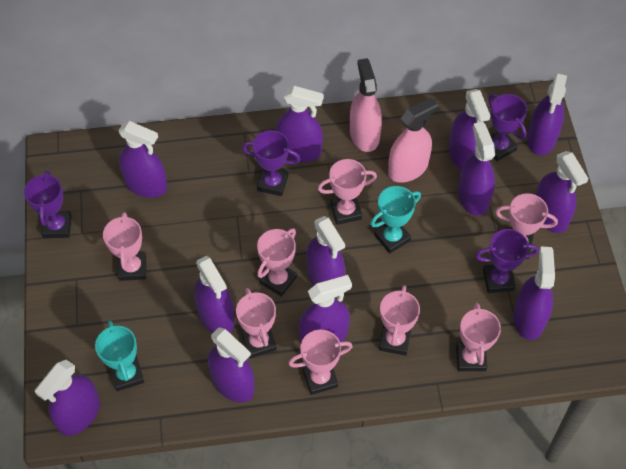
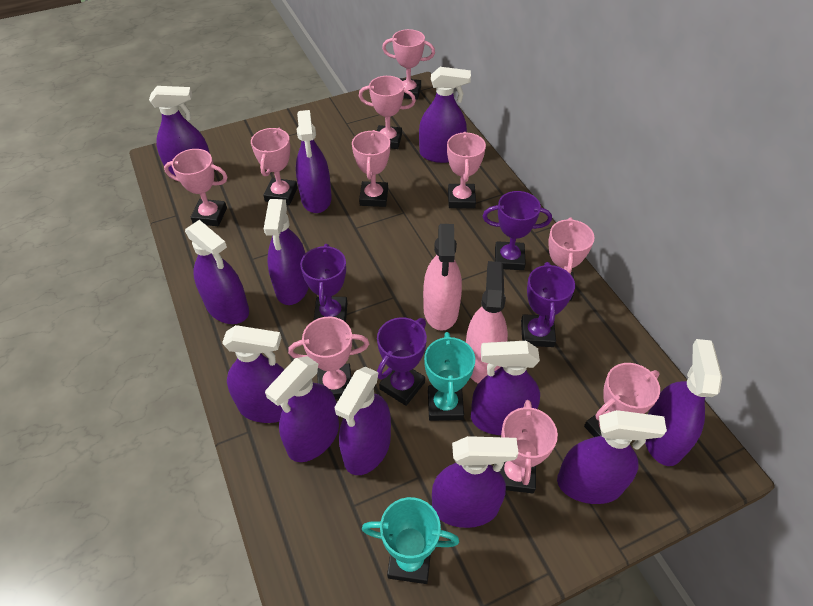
pink trophy: [103,212,146,281] [236,288,277,358] [257,228,297,297] [288,330,353,395] [318,159,377,225] [379,285,420,356] [456,303,501,371] [495,193,558,259] = 8 -> [164,149,227,226] [251,128,298,205] [288,317,369,399] [352,130,390,207] [359,76,416,149] [382,29,435,100] [447,132,486,208] [499,400,558,493] [549,218,595,301] [584,363,660,437] = 10

